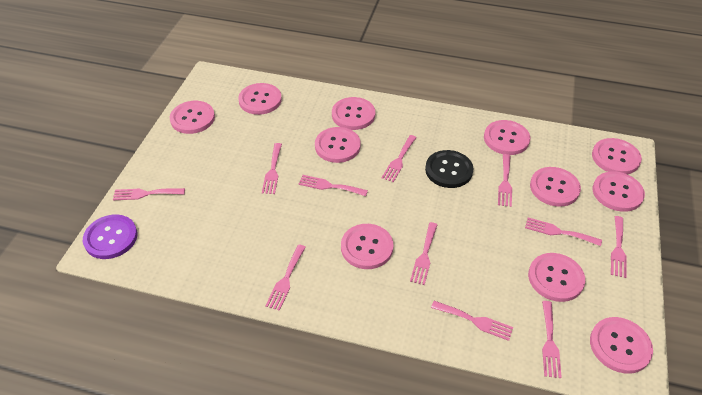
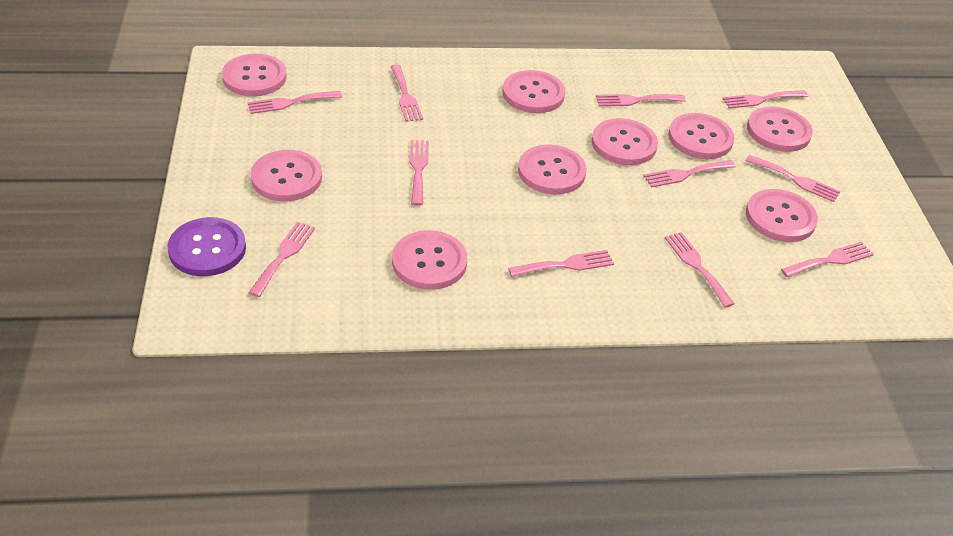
black button: [425,150,473,188] = 1 -> none = 0
pink button: [170,101,215,134] [238,83,282,115] [315,127,361,163] [332,97,375,130] [341,224,394,269] [484,120,530,155] [528,253,585,302] [530,167,581,207] [590,317,653,374] [592,138,642,174] [593,171,645,212] = 11 -> [222,54,287,96] [251,150,322,201] [392,230,467,290] [503,70,565,113] [518,144,586,195] [592,118,658,165] [668,113,734,159] [746,189,818,242] [747,107,813,152] = 9

